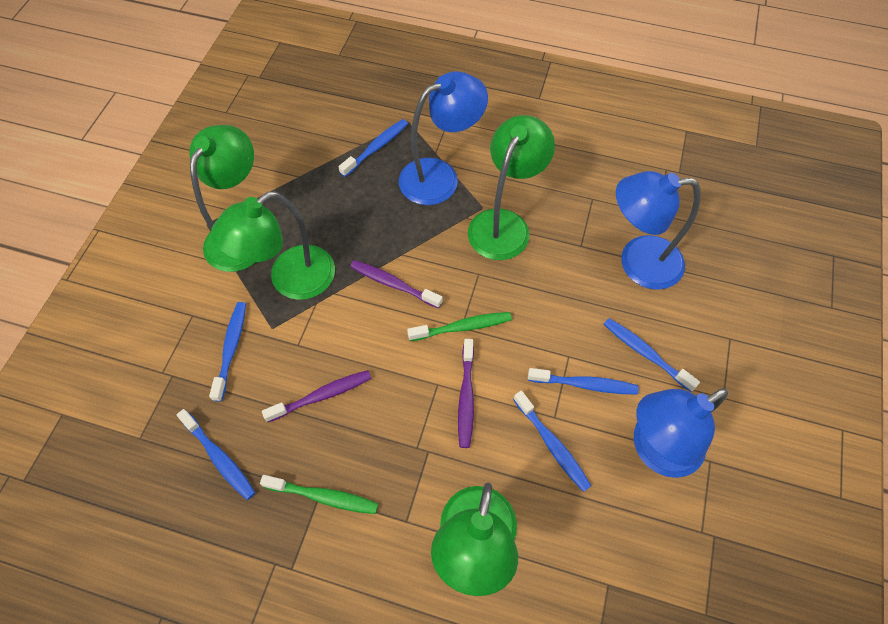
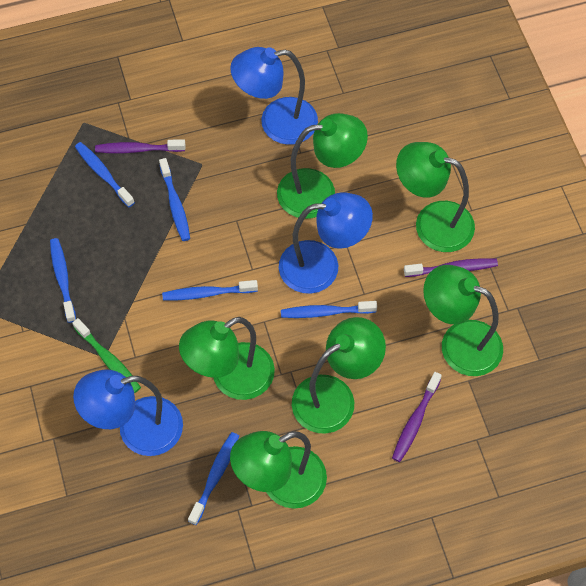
green lamp: [189,125,256,272] [211,191,335,300] [431,483,518,596] [468,115,555,260] = 4 -> [179,317,275,400] [230,431,327,509] [277,113,368,219] [292,317,386,434] [396,142,475,252] [423,265,503,376] = 6
green toothbrush: [260,475,378,514] [407,312,512,341] = 2 -> [72,318,141,393] = 1

